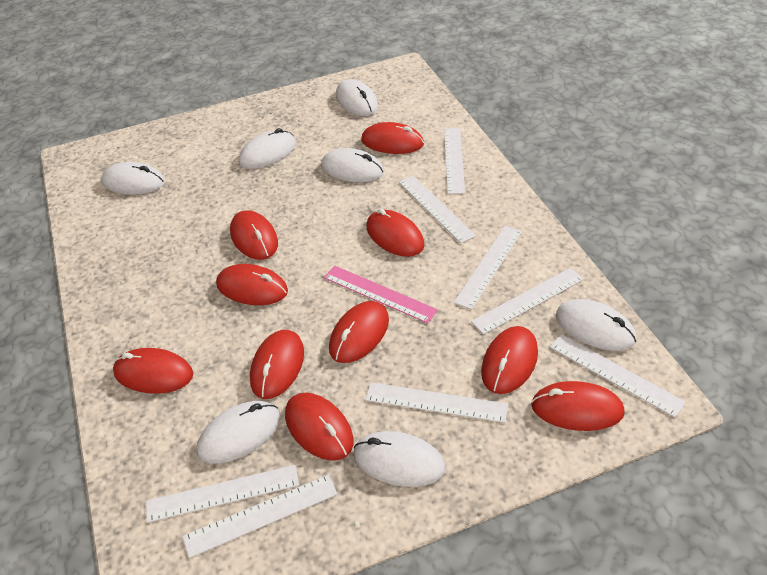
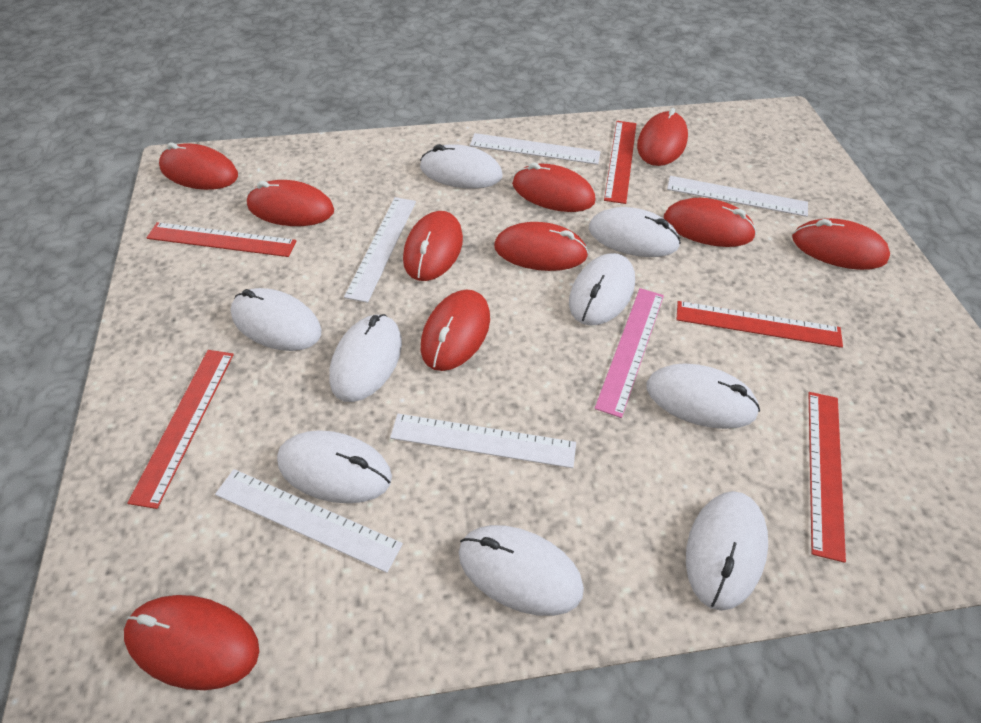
red ruler: none = 0 -> [127,350,234,509] [147,222,296,257] [604,121,636,204] [676,301,843,348] [809,392,846,563] = 5
white mouse: [101,162,165,195] [197,401,280,464] [239,128,296,169] [321,148,384,182] [336,79,378,116] [353,431,445,487] [556,299,637,351] = 7 -> [231,288,321,351] [277,430,392,504] [329,314,402,402] [420,144,502,189] [458,525,584,616] [569,253,635,326] [589,207,681,257] [646,364,760,429] [686,491,768,611] = 9
white ruler: [146,465,299,523] [183,475,337,558] [365,382,508,423] [399,176,476,243] [444,128,465,194] [454,226,522,310] [471,268,584,335] [550,334,686,417] = 8 -> [215,469,403,573] [344,197,416,303] [390,414,576,468] [470,133,601,165] [667,176,808,217] = 5

